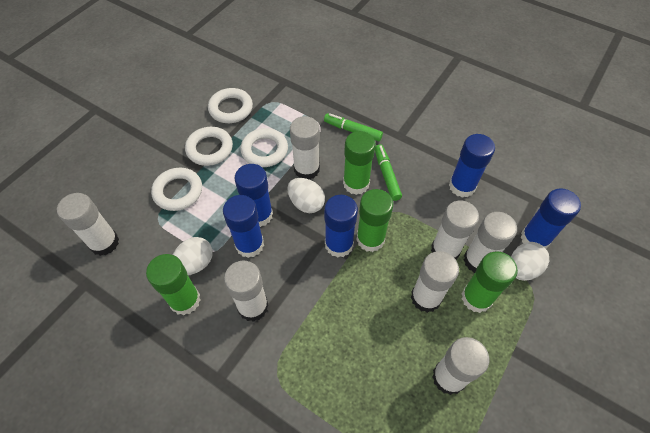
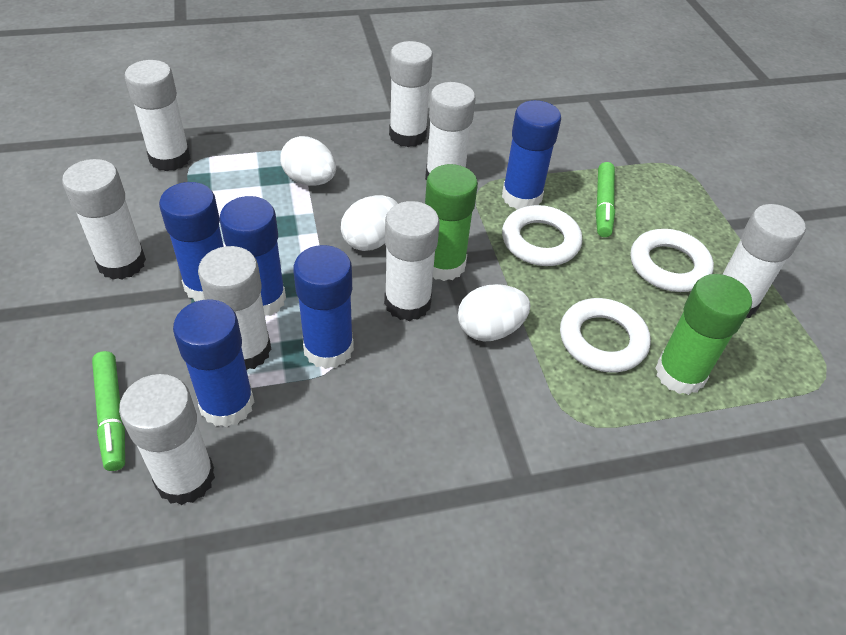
green glue stick: [146,254,200,315] [343,131,376,195] [356,189,393,252] [462,251,518,313] = 4 -> [425,164,478,281] [655,274,752,395] = 2
white glue stick: [57,193,119,256] [224,261,268,322] [290,116,320,180] [411,251,459,313] [431,201,479,260] [432,337,489,395] [464,212,517,273] = 7 -> [62,159,146,280] [119,374,215,505] [125,60,191,171] [198,246,271,370] [384,201,440,321] [389,41,433,147] [425,82,476,180] [722,204,806,318] = 8
white ring: [151,168,202,211] [185,127,233,166] [208,88,253,123] [240,128,288,167] = 4 -> [502,205,582,266] [560,298,651,373] [631,229,714,292] = 3

